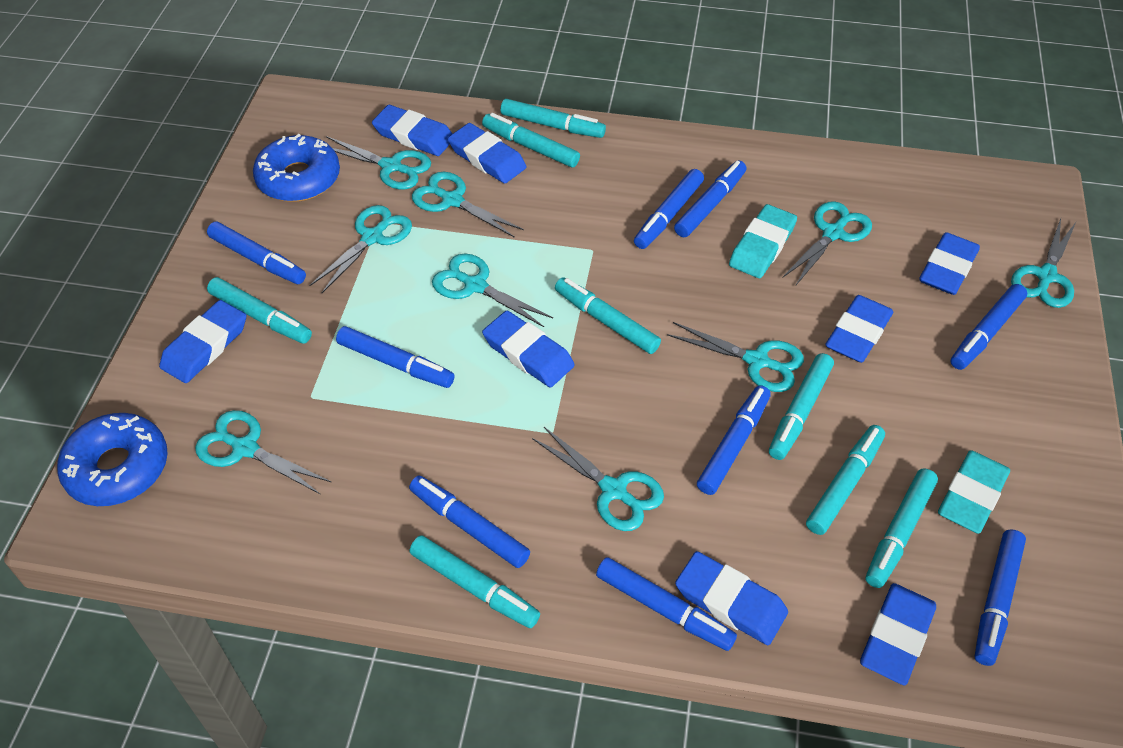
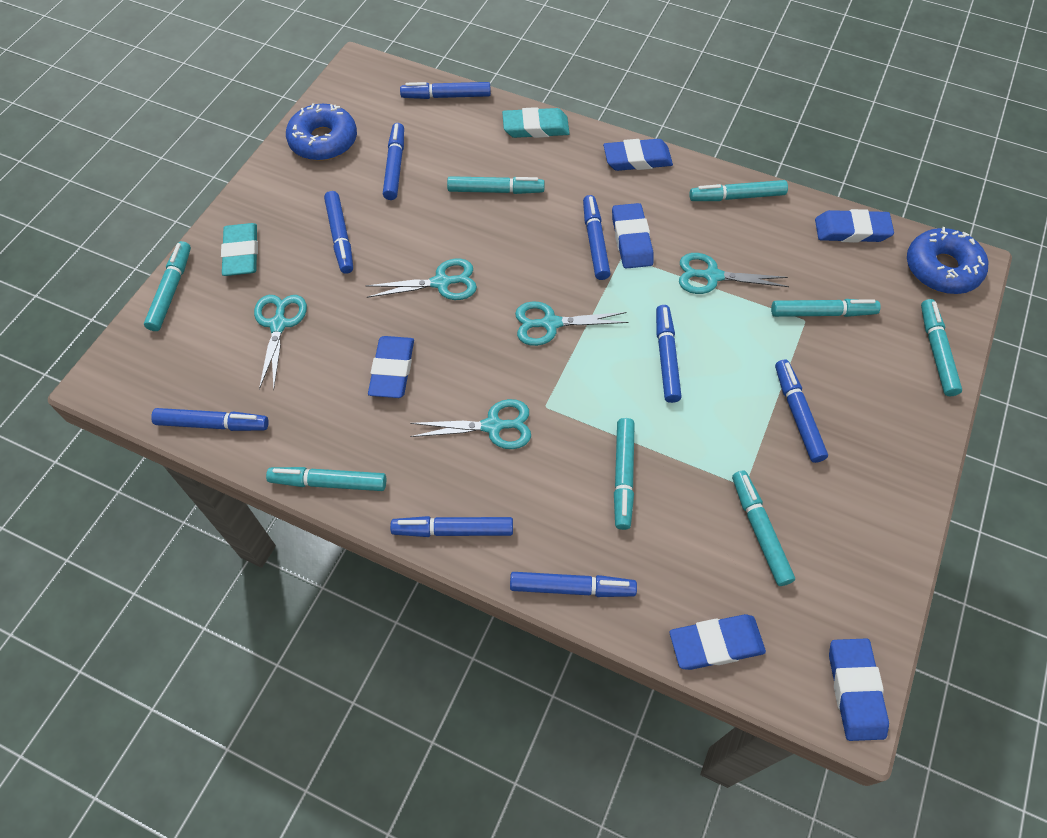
blue eraser: [159,300,246,383] [372,105,452,156] [448,123,526,183] [482,311,575,387] [675,551,788,645] [825,295,893,363] [860,583,936,685] [919,232,980,295] = 8 -> [368,336,414,398] [603,139,673,171] [612,203,654,269] [670,614,766,670] [815,209,894,243] [829,638,889,741] = 6
turquoise scissors: [195,410,331,495] [309,205,412,293] [326,136,431,189] [412,172,524,238] [432,254,553,327] [532,427,664,531] [667,322,804,392] [783,201,872,285] [1011,219,1076,308] = 9 -> [254,295,307,390] [366,258,477,300] [410,399,531,449] [515,301,629,346] [679,253,789,294] = 5

